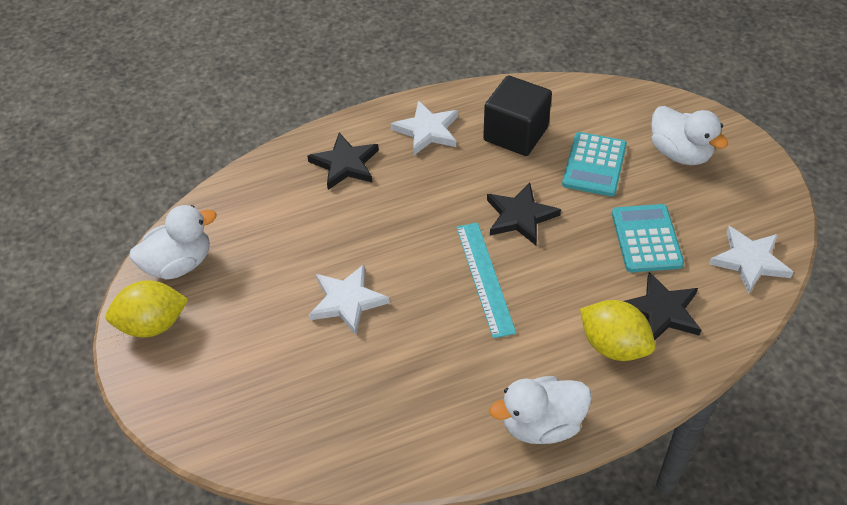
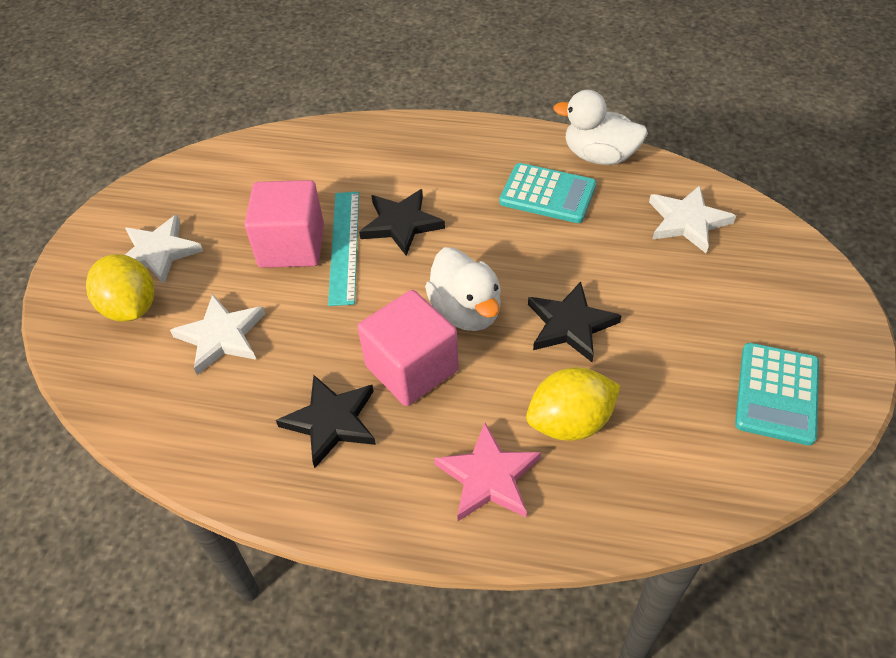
black cube: [483,75,552,156] = 1 -> none = 0
pink cube: none = 0 -> [244,180,324,268] [358,290,459,406] = 2
pink star: none = 0 -> [434,423,541,521] = 1
white duck: [130,205,217,279] [489,376,592,444] [651,106,728,165] = 3 -> [425,247,501,331] [553,90,648,165] = 2

